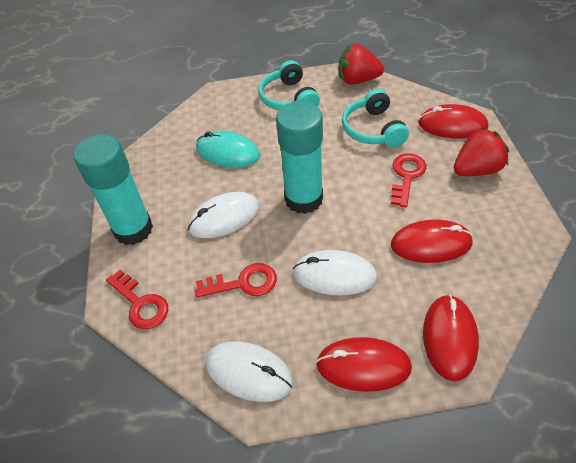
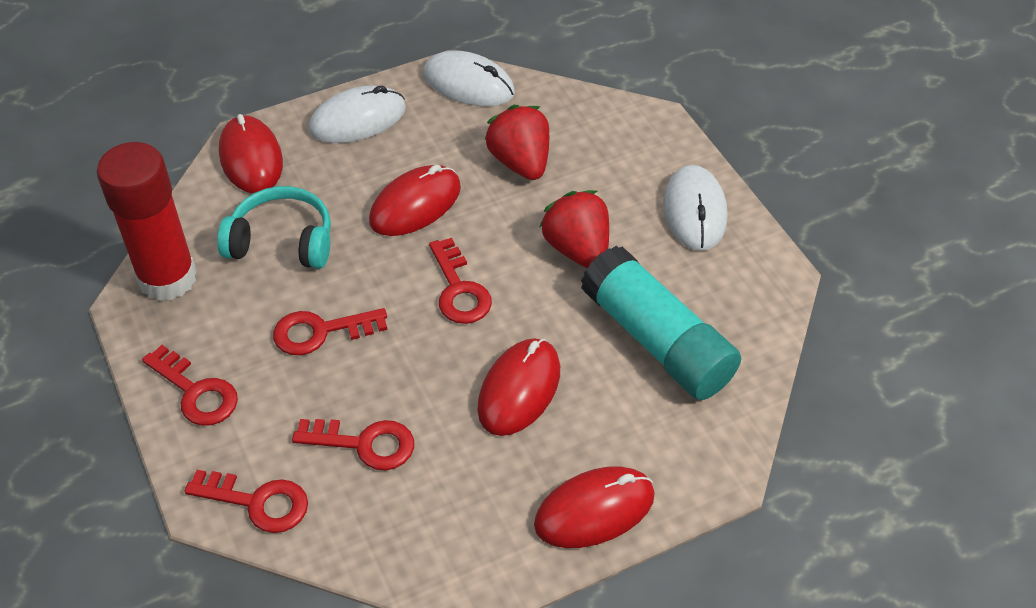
red glue stick: none = 0 -> [97,142,197,301] = 1
red key: [106,270,168,329] [195,263,277,298] [391,154,427,207] = 3 -> [142,345,238,426] [184,470,308,533] [273,308,387,355] [292,419,414,470] [429,238,492,324] = 5
turquoise glue stick: [74,134,153,245] [276,101,323,214] = 2 -> [581,246,741,400] = 1
turquoise headphones: [258,60,320,110] [342,89,409,147] = 2 -> [217,186,331,269] = 1
turquoise mouse: [196,131,260,168] = 1 -> none = 0

